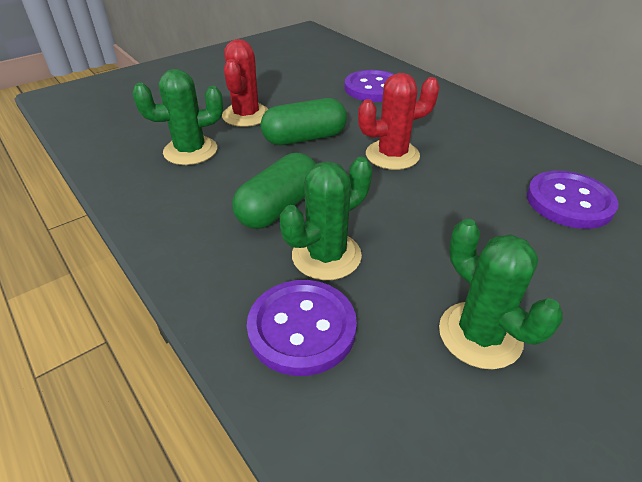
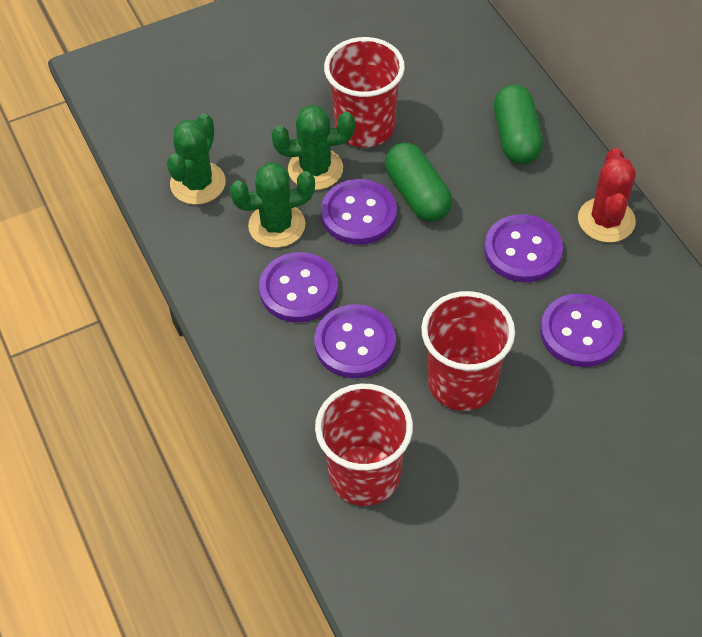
purple button: [247,280,357,376] [344,70,394,102] [527,171,619,229] = 3 -> [259,252,338,323] [314,304,396,378] [321,179,397,245] [484,214,563,282] [540,294,623,367] = 5
red cactus: [222,39,268,127] [358,73,440,170] = 2 -> [578,148,636,243] = 1
red cup: none = 0 -> [315,384,413,506] [324,37,405,148] [421,291,515,411] = 3

